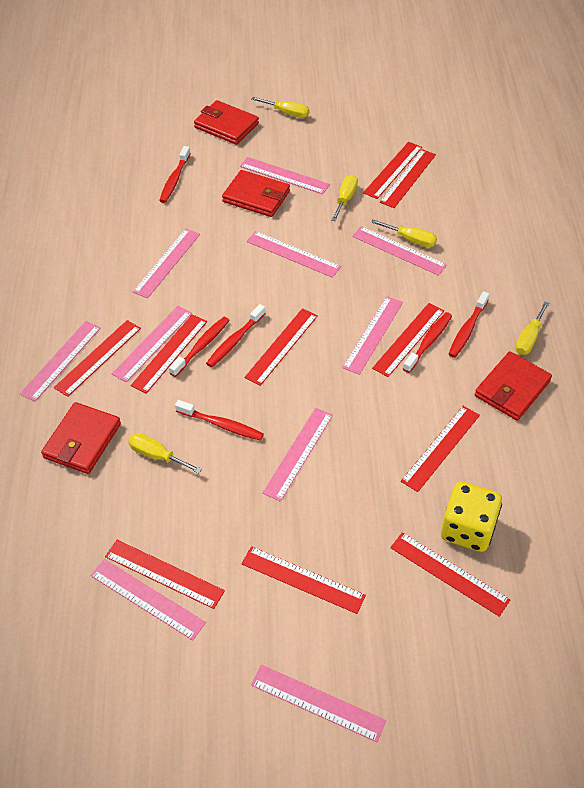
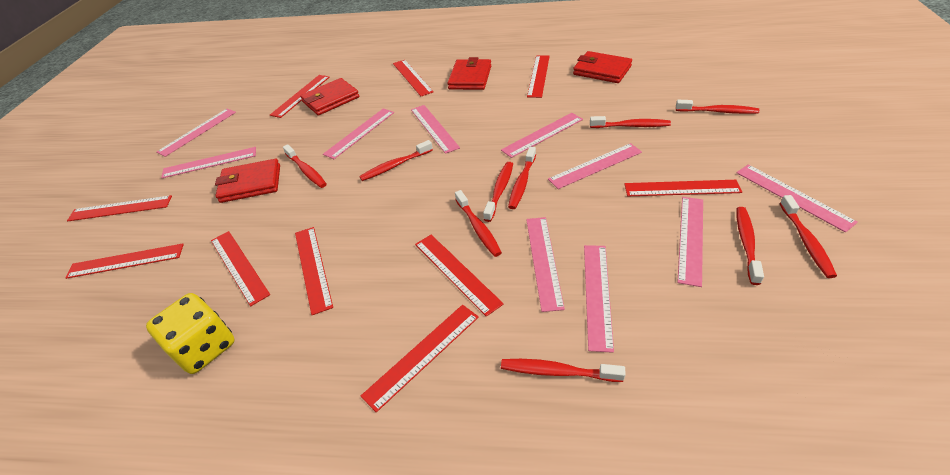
red toothbrush: [159,146,191,203] [169,317,230,377] [175,400,264,441] [206,304,266,367] [403,312,452,373] [448,291,489,358] = 6 -> [283,144,327,188] [359,140,433,181] [455,190,502,257] [483,162,513,222] [501,359,626,382] [508,147,536,209] [590,116,671,128] [676,100,760,114] [737,207,764,285] [780,195,837,278] = 10
yellow screwdriver: [128,433,202,473] [251,97,309,118] [331,175,358,221] [371,219,437,247] [515,302,549,355] = 5 -> none = 0

